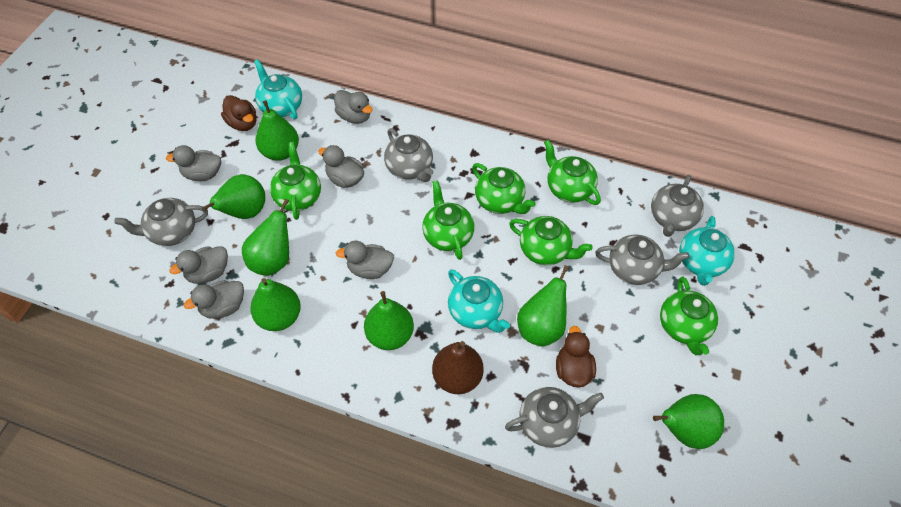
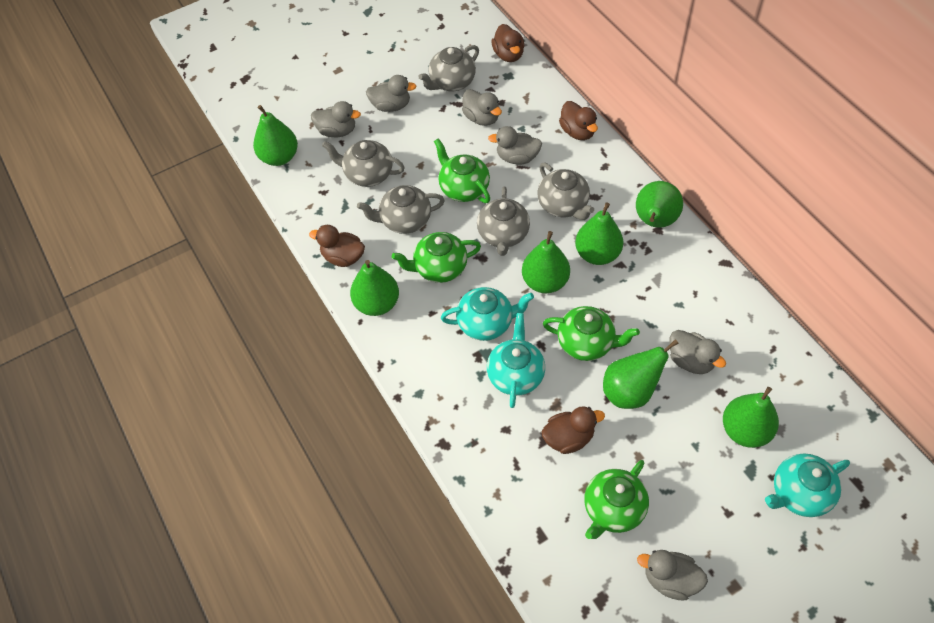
brown duck: [221,95,257,131] [556,326,596,388] = 2 -> [309,225,365,267] [492,24,524,62] [542,406,605,454] [559,101,598,140] = 4
brown pear: [432,341,484,394] = 1 -> none = 0
green teapot: [270,142,321,220] [422,180,474,260] [472,163,535,214] [509,216,593,265] [544,140,601,205] [660,277,718,355] = 6 -> [392,232,481,283] [434,138,490,203] [543,306,640,361] [584,460,649,539] = 4

